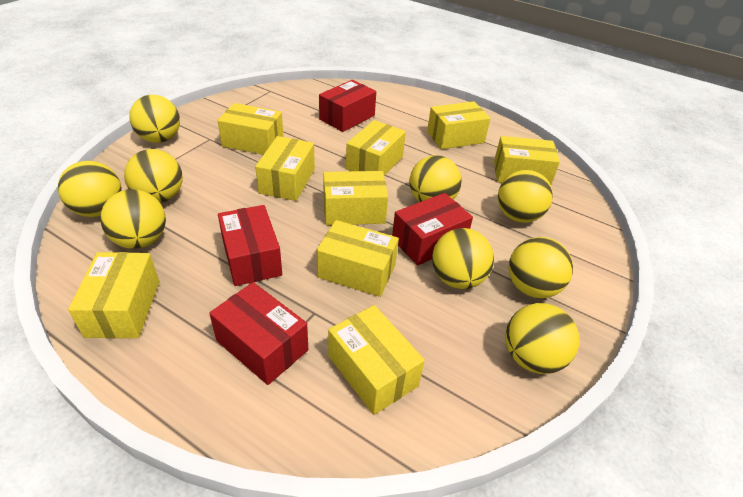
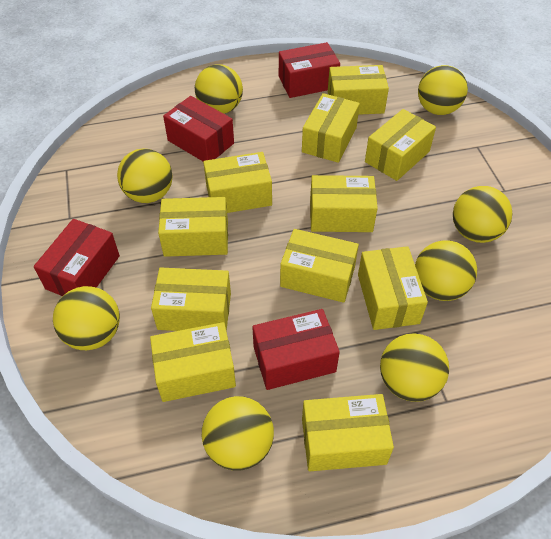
yellow ball: [58,161,122,217] [100,189,166,249] [124,149,183,203] [129,95,180,143] [409,155,462,202] [432,228,494,289] [498,170,553,223] [505,303,579,374] [509,237,573,298] = 9 -> [53,286,120,350] [117,149,173,203] [195,64,243,114] [202,396,274,471] [380,333,449,402] [415,240,477,301] [418,65,468,115] [453,186,512,243] = 8
yellow box: [68,252,159,338] [218,103,283,155] [255,136,315,201] [317,220,399,297] [323,171,388,225] [328,305,425,415] [346,120,406,175] [427,101,491,149] [494,136,560,185] = 9 -> [150,322,236,402] [151,267,231,331] [158,197,228,257] [203,152,272,213] [280,229,359,303] [302,93,360,163] [302,394,394,471] [310,175,378,232] [328,65,389,115] [358,246,428,330] [365,109,436,181] = 11

